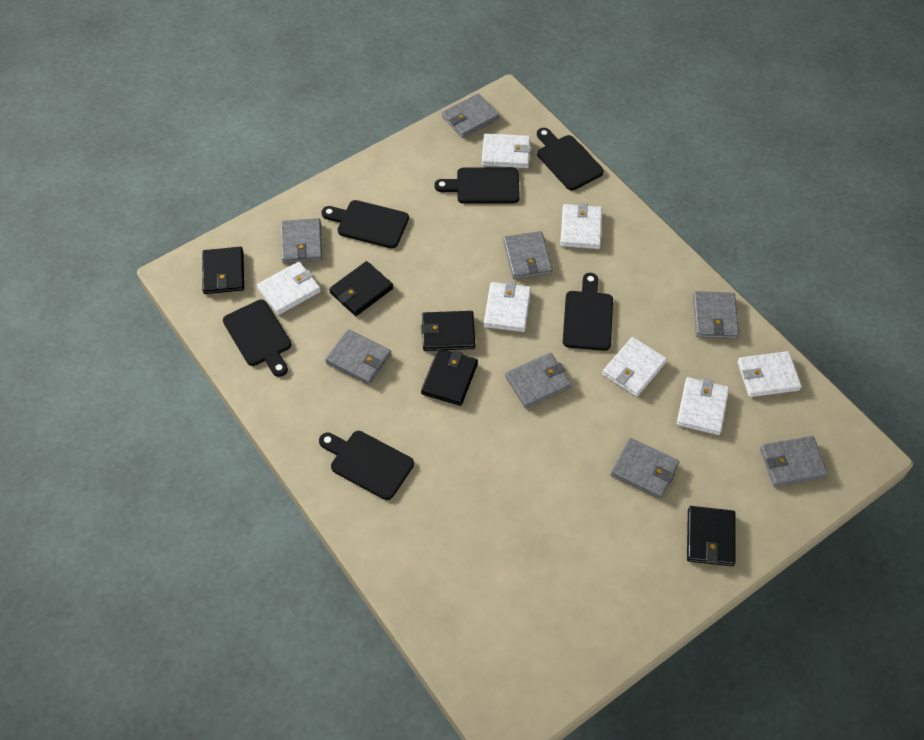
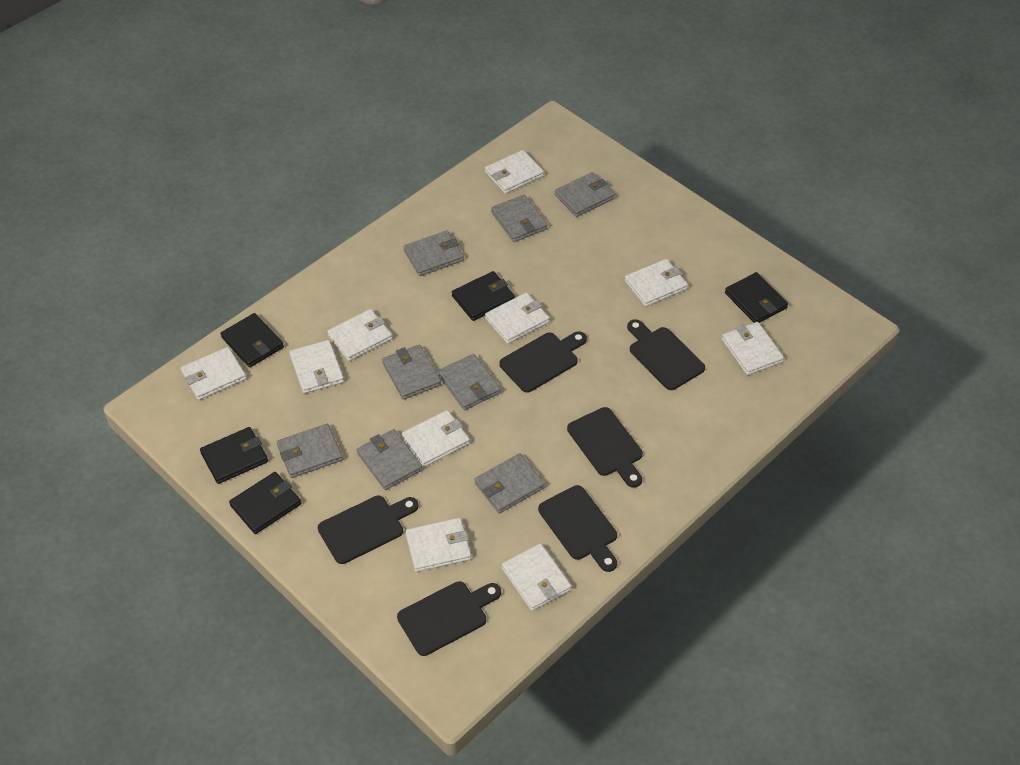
white wallet: [257,261,321,315] [482,133,531,168] [484,282,531,332] [560,203,602,249] [602,337,667,397] [677,377,729,435] [738,351,802,397] = 7 -> [181,347,246,400] [289,340,344,394] [327,309,392,361] [401,410,470,467] [405,518,471,572] [485,150,544,194] [485,293,549,344] [502,543,572,611] [625,259,688,307] [722,322,784,375] = 10

